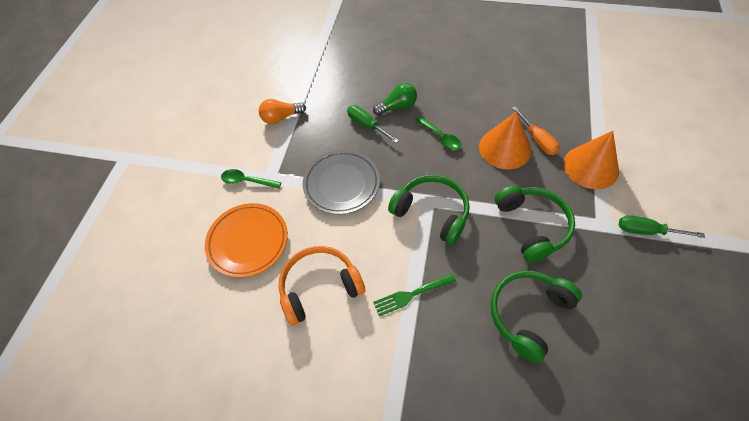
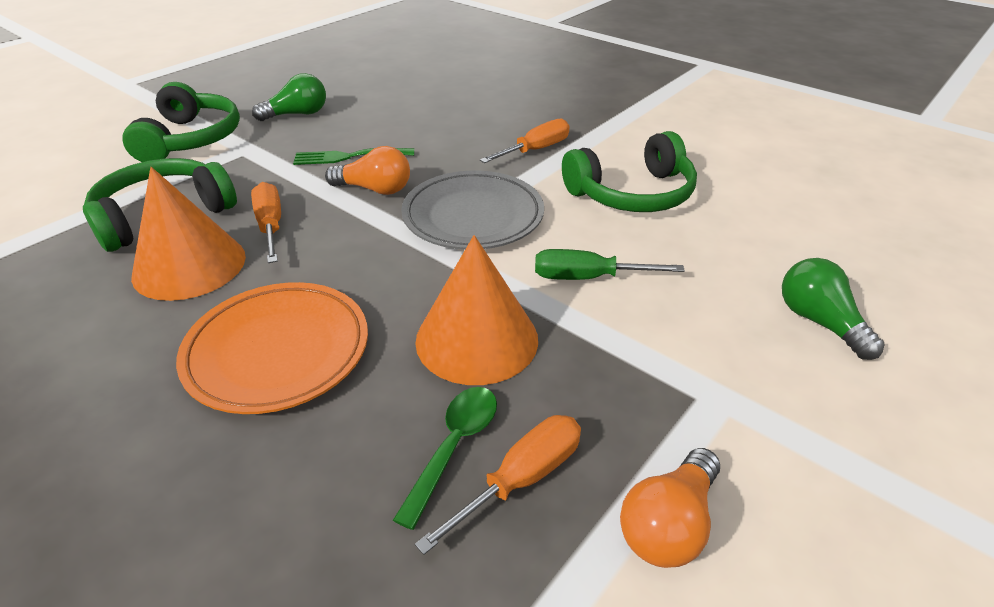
green light bulb: [373,83,417,116] = 1 -> [252,73,326,121] [782,258,885,360] = 2
green screwdriver: [347,105,399,143] [619,215,705,238] = 2 -> [535,249,685,280] = 1
green spoon: [221,169,281,189] [414,116,461,150] = 2 -> [393,387,497,530] = 1
orange headphones: [278,246,365,326] = 1 -> none = 0
orange light bulb: [259,99,306,124] = 1 -> [325,146,410,195] [620,448,720,568] = 2
orange screwdriver: [512,107,560,155] = 1 -> [251,182,281,263] [415,415,581,555] [480,118,570,163] = 3

